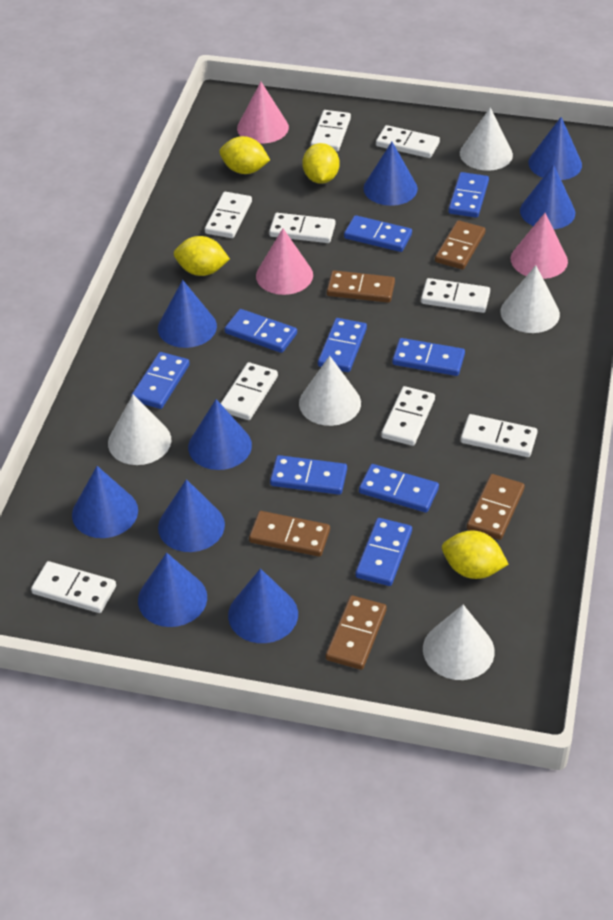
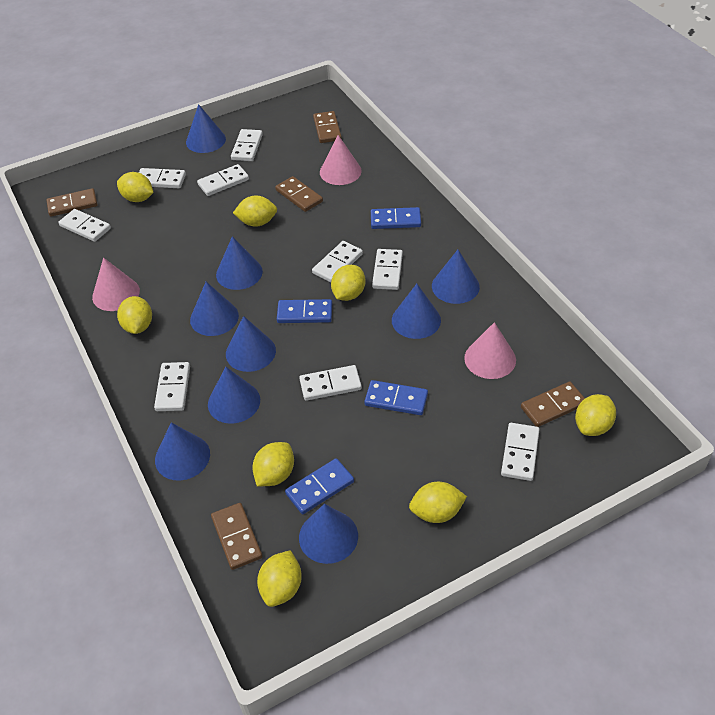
blue domino: [131,352,190,409] [225,309,297,353] [270,455,347,495] [318,318,367,372] [344,215,412,252] [355,518,412,586] [359,464,439,513] [392,338,465,376] [448,172,489,218] = 9 -> [277,299,332,323] [285,458,354,514] [364,380,428,415] [371,207,421,229] = 4
white cone: [108,394,171,465] [299,356,361,426] [423,605,495,680] [460,107,513,171] [501,265,560,333] = 5 -> none = 0
yellow lemon: [174,236,230,276] [219,136,270,174] [302,143,340,184] [442,530,509,579] = 4 -> [117,172,154,202] [117,296,152,334] [233,195,277,226] [252,442,294,486] [257,550,302,607] [331,265,365,301] [409,482,467,523] [575,394,616,436] = 8

